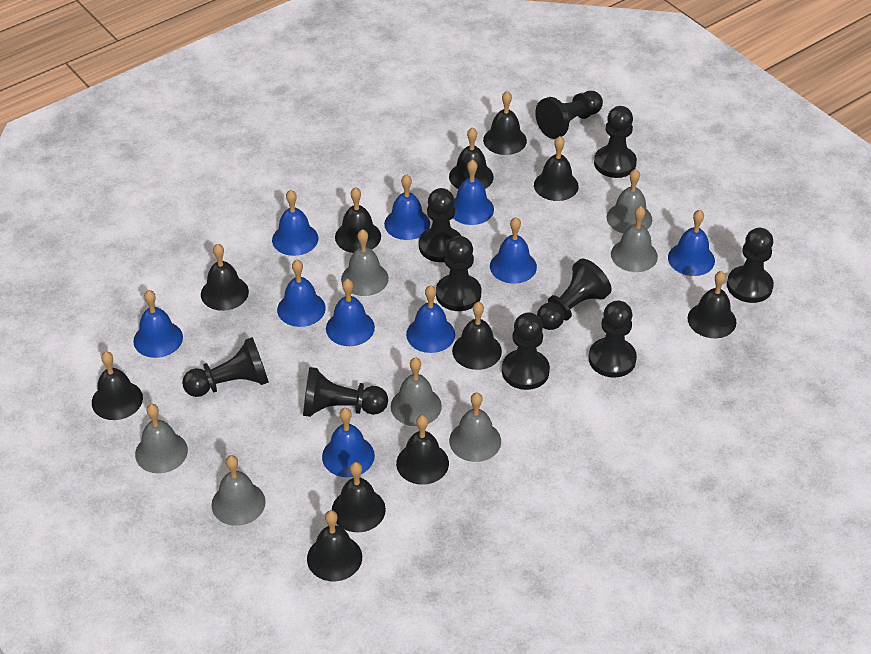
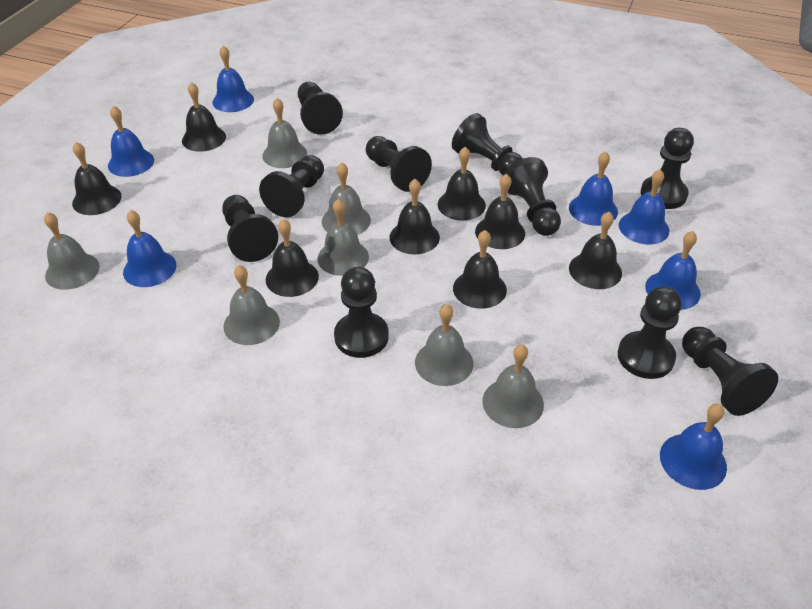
black bell: [92,351,143,420] [201,244,249,311] [307,510,362,581] [332,462,386,532] [335,187,381,253] [396,415,449,485] [449,127,494,189] [452,302,502,370] [483,91,527,155] [534,136,579,201] [688,271,737,338] = 11 -> [72,142,122,215] [182,82,226,152] [266,219,319,297] [390,179,440,254] [438,147,486,221] [453,230,507,309] [475,174,525,249] [569,212,622,289] = 8
blue bell: [133,290,183,358] [272,190,318,256] [277,260,326,327] [322,408,375,477] [326,279,375,346] [384,174,430,240] [406,285,455,353] [453,159,494,225] [490,217,537,284] [668,210,715,276] = 10 -> [108,106,154,177] [123,210,176,287] [212,46,254,112] [569,151,618,226] [619,169,669,245] [645,231,701,310] [660,404,727,490] = 7

